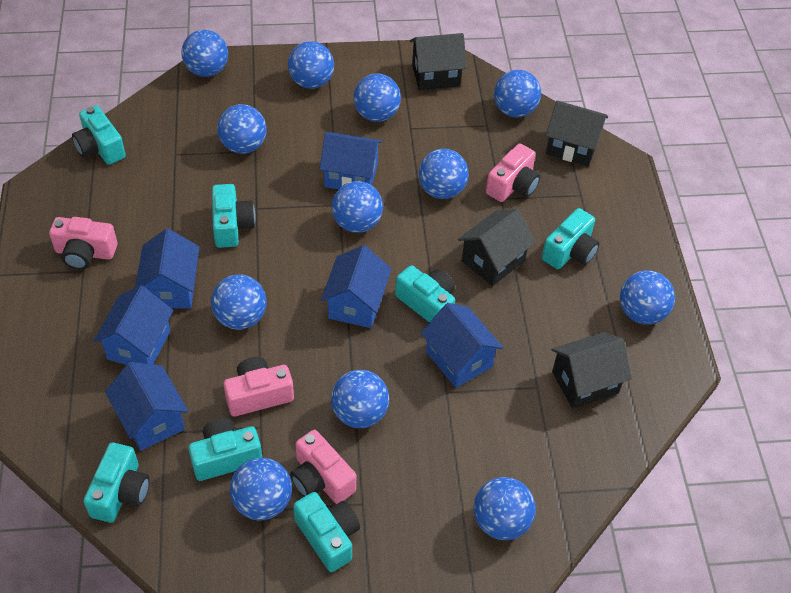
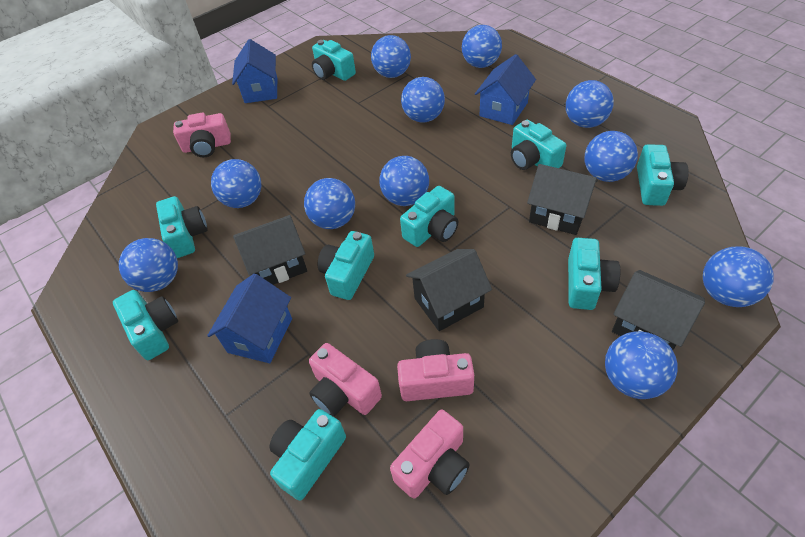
blue ball: [181,30,228,77] [211,274,267,330] [217,104,267,154] [230,458,292,520] [288,41,334,89] [331,370,389,428] [332,181,383,233] [353,73,401,122] [419,149,469,199] [473,477,536,540] [494,70,541,117] [620,271,675,325] = 12 -> [119,238,178,292] [211,159,261,208] [304,178,355,229] [371,35,411,78] [379,156,429,206] [401,77,445,123] [462,25,502,68] [566,80,614,128] [585,131,638,182] [605,331,678,399] [703,246,774,307] = 11
blue house: [94,286,173,365] [105,362,188,451] [135,228,199,309] [320,132,382,189] [321,245,391,328] [421,303,503,388] = 6 -> [207,273,292,363] [232,39,277,103] [475,54,536,125] = 3
turquoise camera: [72,105,126,165] [83,443,150,523] [188,418,262,481] [212,184,256,248] [293,492,360,572] [395,265,455,323] [542,208,600,269] = 7 -> [113,290,178,360] [156,196,208,258] [270,409,346,500] [312,40,356,81] [318,231,374,300] [400,186,458,247] [511,120,566,170] [568,238,620,310] [637,144,689,206] = 9

